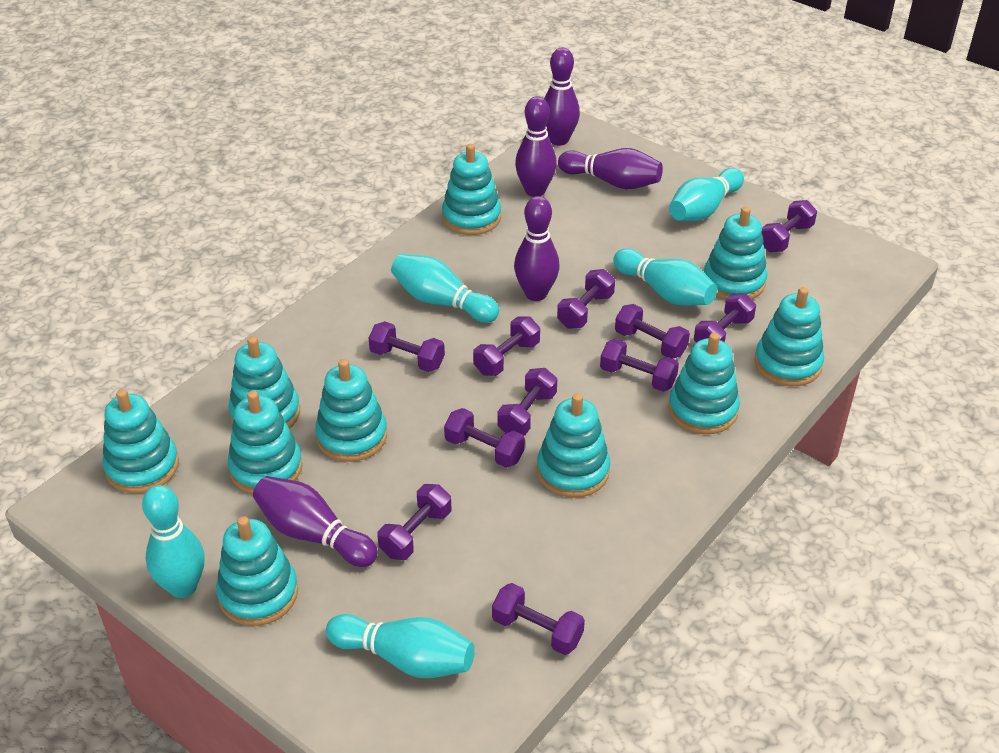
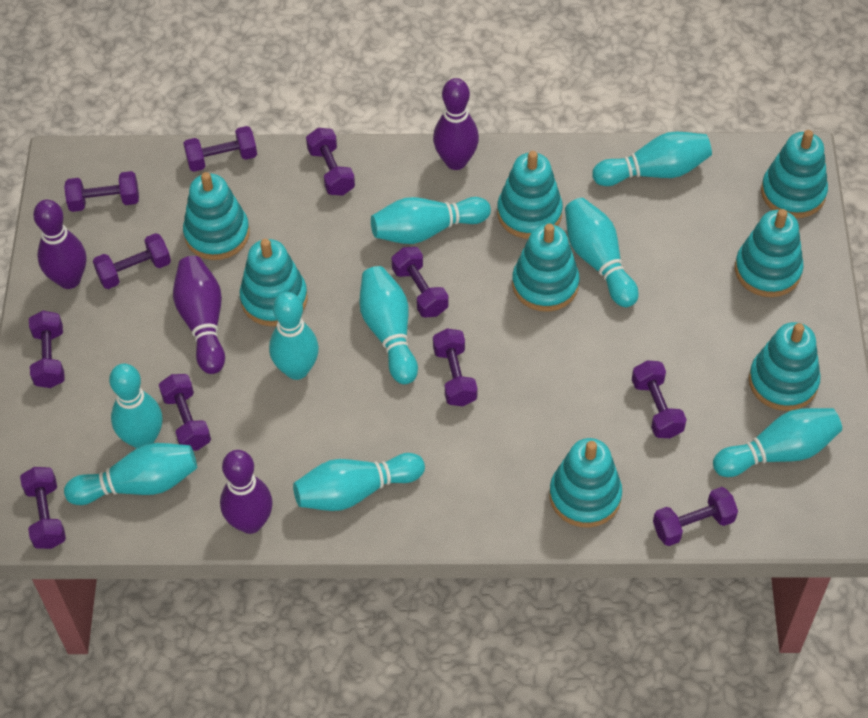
purple bowling pin: [253,476,378,567] [514,196,560,301] [515,96,557,197] [544,48,580,146] [558,148,663,189] = 5 -> [33,200,86,289] [173,256,225,374] [220,450,273,534] [433,78,479,170] = 4
turquoise bowling pin: [142,485,205,598] [326,614,475,678] [391,254,499,323] [613,248,717,306] [669,168,744,221] = 5 -> [64,443,197,505] [109,364,162,448] [269,292,319,380] [293,453,425,511] [359,266,418,384] [371,197,491,244] [565,198,639,307] [592,132,712,186] [713,408,842,477] = 9
turquoise stacking toy: [103,389,179,493] [216,516,298,626] [228,336,300,429] [228,391,303,494] [315,359,387,462] [442,144,501,235] [537,393,610,498] [668,333,740,434] [704,206,768,300] [754,287,824,386] = 10 -> [183,172,250,260] [240,239,308,326] [497,151,563,239] [512,224,580,312] [549,438,622,528] [735,209,804,297] [749,322,821,411] [761,130,828,218] = 8

